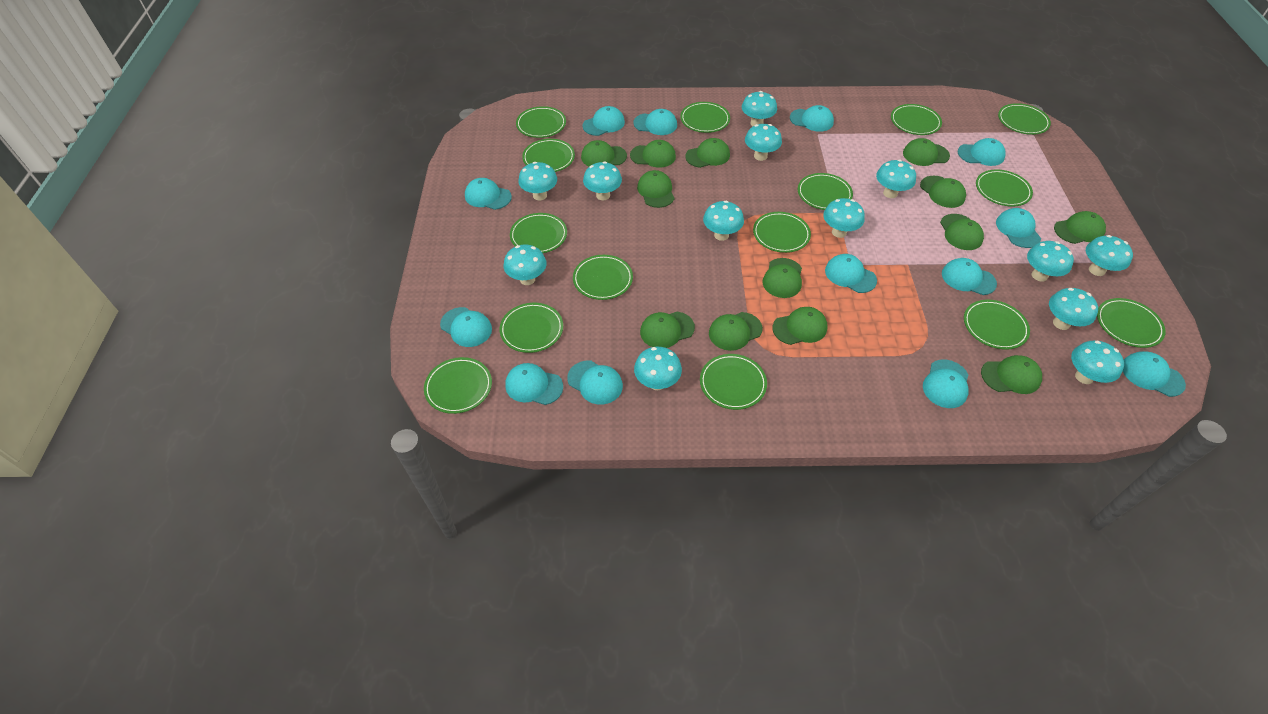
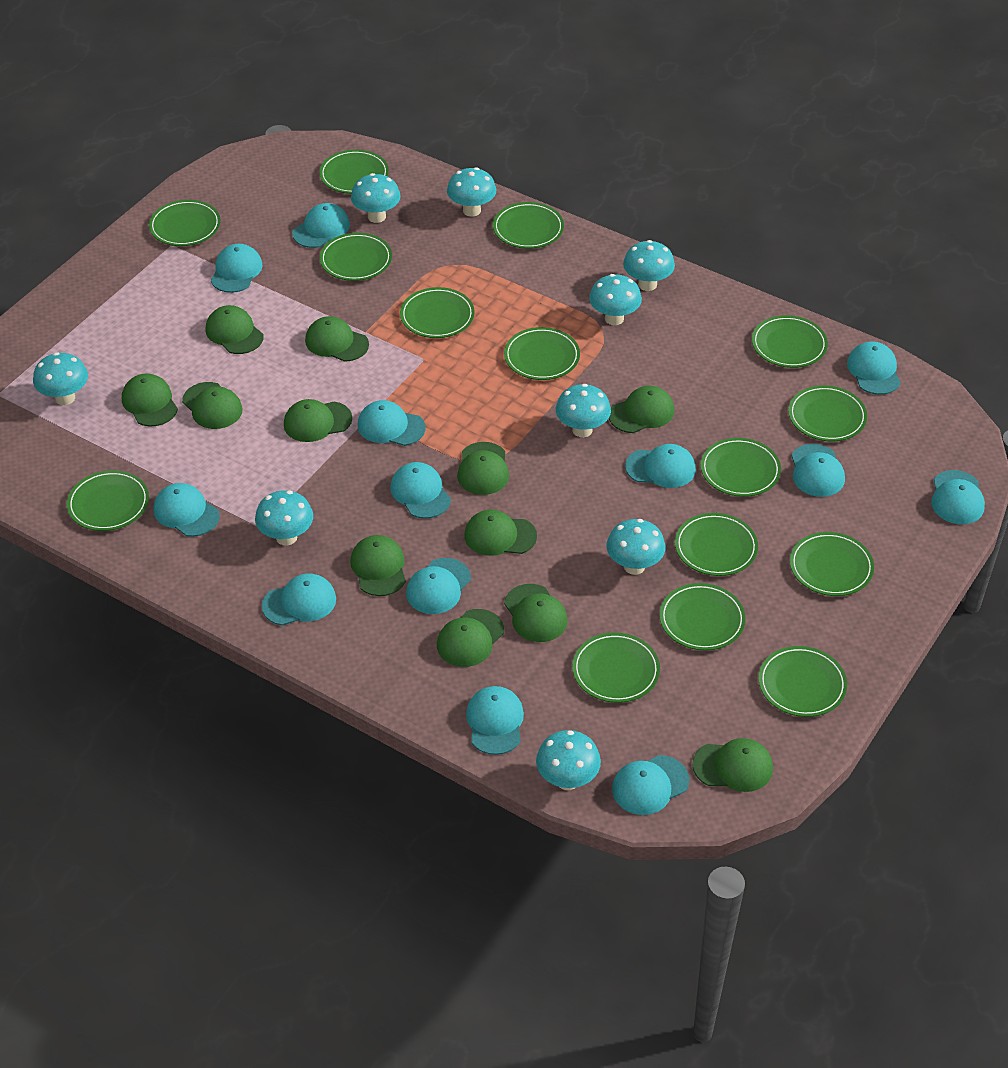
green cap: [581,140,627,167] [630,140,676,168] [637,170,675,208] [640,312,695,348] [685,138,730,168] [709,312,763,351] [763,258,802,298] [773,307,827,345] [903,138,950,166] [920,176,966,208] [940,214,984,250] [981,355,1042,394] [1054,211,1106,244] = 13 -> [122,373,178,426] [182,382,243,429] [205,305,264,354] [284,399,352,442] [305,316,369,362] [350,535,406,596] [437,609,504,667] [457,442,509,495] [464,509,537,556] [504,584,568,642] [609,386,675,433] [692,738,773,792] = 12
turquoise mushroom: [504,244,547,285] [518,162,557,201] [583,162,622,200] [634,347,682,390] [703,201,744,241] [742,91,777,126] [745,124,782,161] [823,198,865,238] [876,159,916,198] [1027,241,1074,282] [1049,288,1098,330] [1071,341,1124,384] [1086,235,1133,276] = 13 -> [33,352,88,405] [255,490,313,546] [351,173,401,223] [447,167,496,217] [536,730,601,790] [556,384,611,437] [589,274,642,325] [606,519,665,575] [623,240,675,291] = 9

